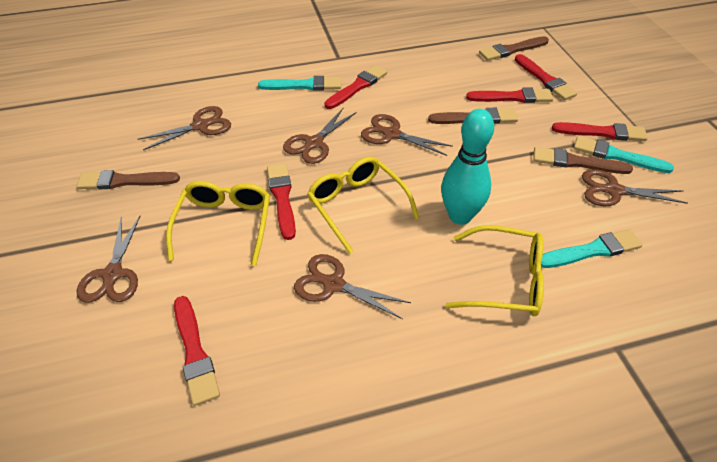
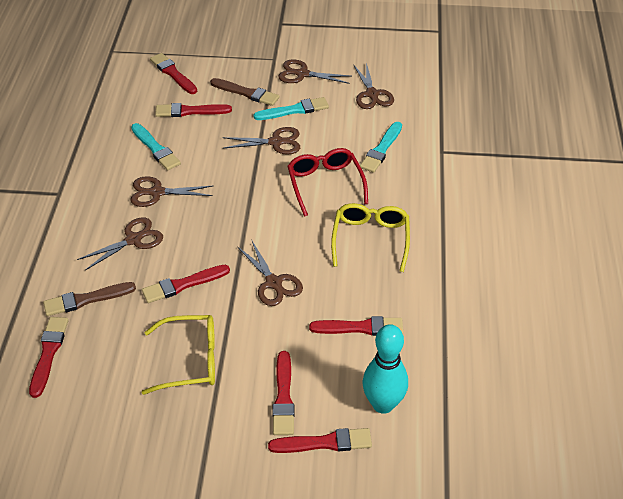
brown brush: [76,170,180,189] [428,108,518,124] [479,36,549,61] [533,147,633,174] = 4 -> [43,282,136,316] [210,78,280,106] = 2
red brush: [174,296,220,406] [267,163,296,240] [324,65,387,109] [466,88,553,103] [515,54,577,100] [552,122,648,141] = 6 -> [29,317,69,398] [142,265,230,303] [150,53,197,94] [155,103,232,117] [268,428,372,453] [272,351,295,435] [309,316,403,336] = 7
red glasses: none = 0 -> [287,148,368,217] = 1
yellow glasses: [166,181,270,266] [307,157,419,254] [446,225,544,316] = 3 -> [142,315,215,395] [331,203,410,272] = 2

